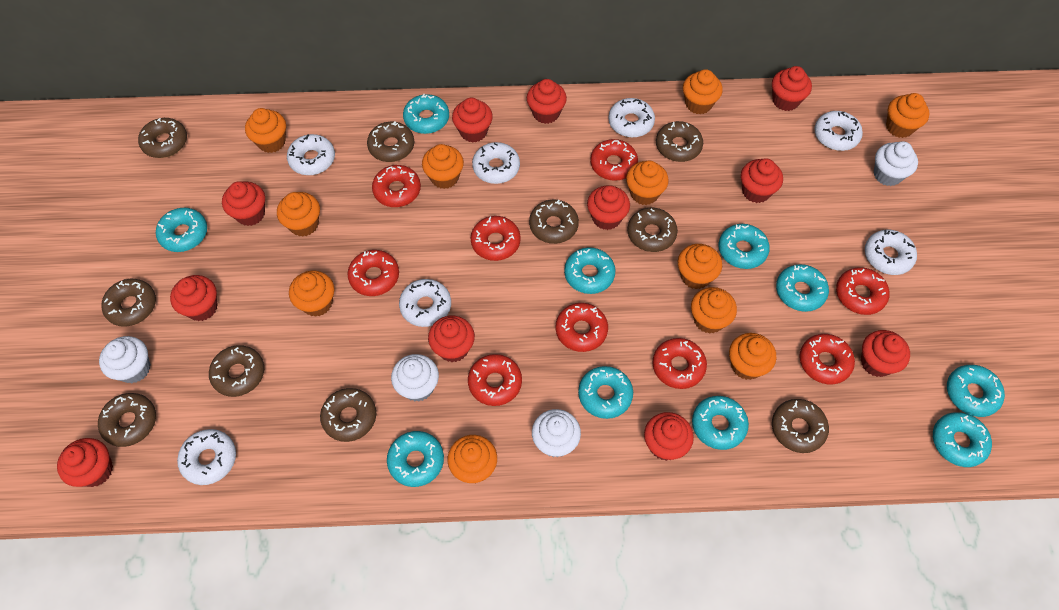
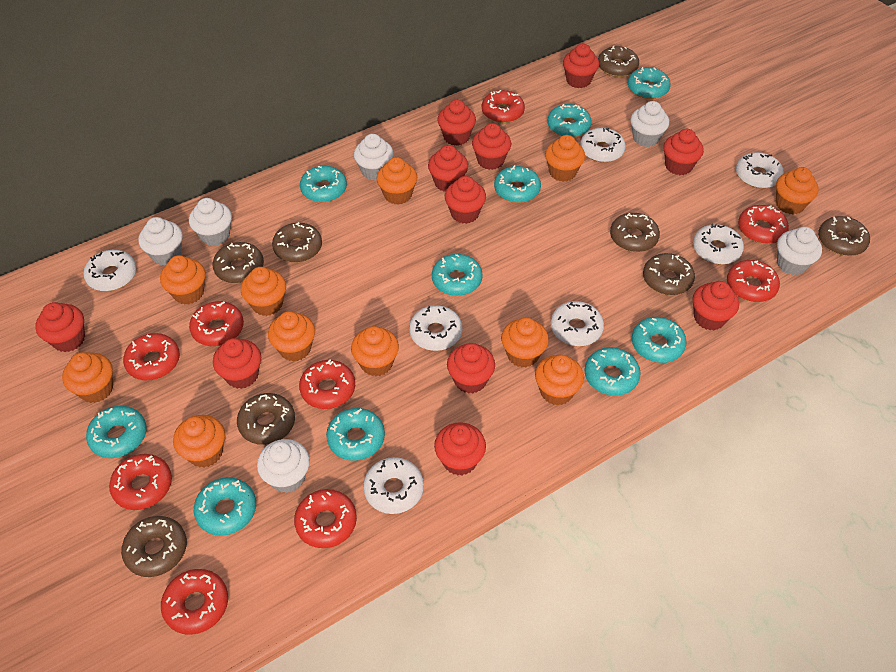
brown donut: [98,393,156,447] [101,279,156,327] [138,118,187,158] [209,345,264,397] [320,388,376,442] [367,121,414,162] [529,200,579,244] [627,208,678,252] [656,121,703,162] [772,399,829,453] = 10 -> [121,516,187,577] [213,242,264,283] [237,393,295,445] [272,222,322,263] [598,46,639,77] [610,213,660,252] [643,253,695,295] [818,216,870,256] = 8
white cupcake: [99,336,151,383] [391,354,439,402] [532,409,581,457] [874,141,918,186] = 4 -> [138,217,183,266] [189,198,232,246] [257,439,310,493] [354,134,394,180] [630,101,669,147] [777,227,822,275] = 6

